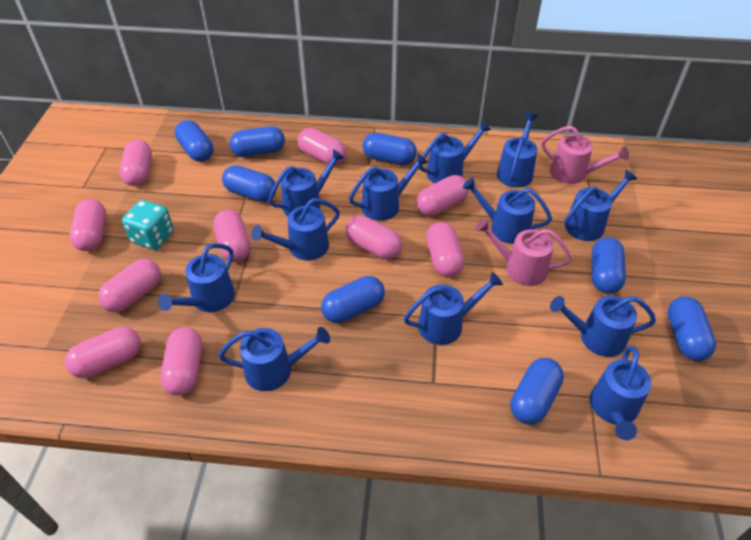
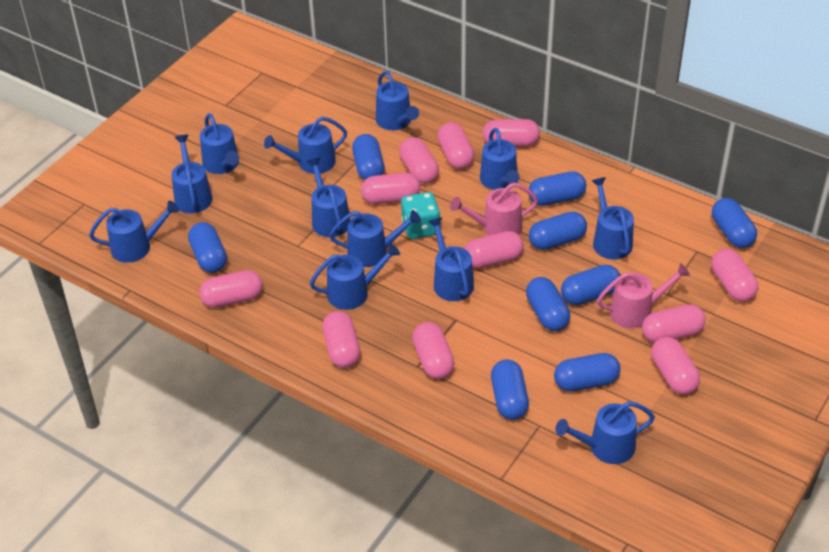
blue capsule: [175,120,213,162] [222,165,276,202] [230,126,285,157] [321,276,385,323] [362,133,417,165] [511,358,564,425] [592,237,626,294] [668,297,716,361] = 8 -> [188,222,227,273] [352,134,385,180] [491,359,529,420] [526,277,570,331] [528,171,586,206] [529,212,587,250] [554,353,621,392] [561,265,620,305] [712,198,757,248] = 9
pink capsule: [65,327,141,378] [70,199,106,251] [98,259,161,312] [120,140,152,186] [160,327,202,395] [213,210,250,262] [297,128,346,165] [345,215,402,259] [416,175,469,216] [426,222,464,277] = 10 -> [199,270,263,308] [322,311,360,368] [361,173,420,204] [399,137,439,184] [412,322,455,379] [438,122,475,169] [464,231,524,268] [482,119,540,147] [642,304,706,343] [651,337,700,394] [711,249,758,302] = 11

